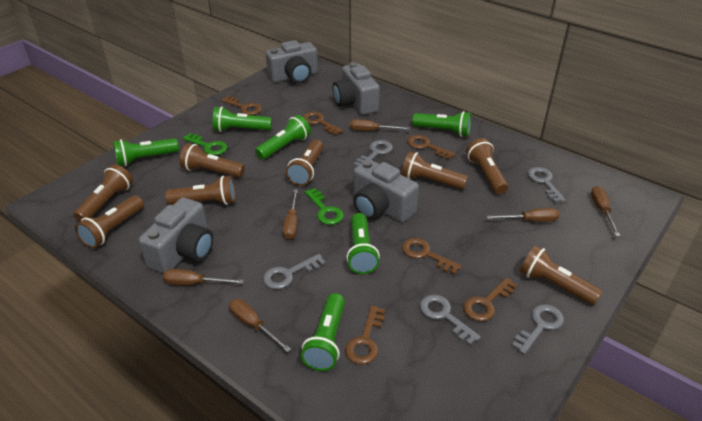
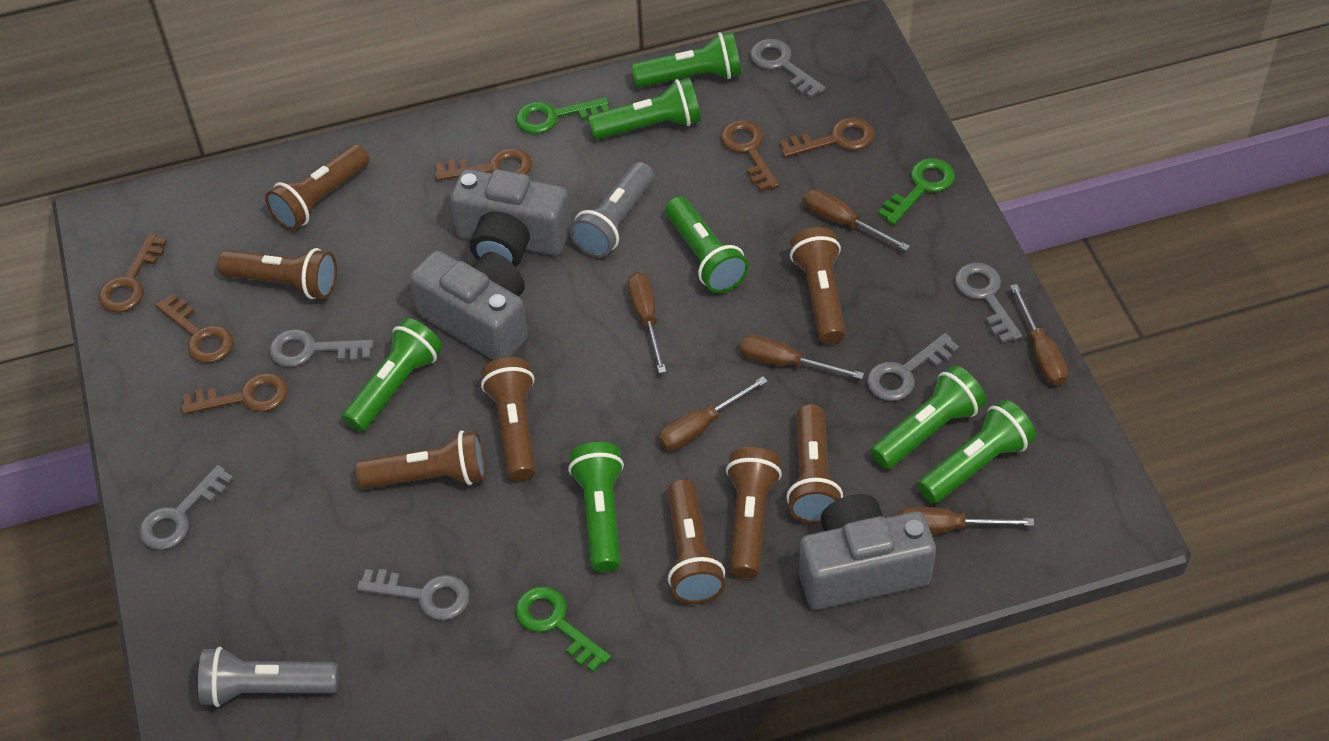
green flashlight: [113,138,179,166] [212,107,272,132] [255,115,311,160] [301,293,345,371] [346,213,380,274] [412,111,472,137] = 6 -> [342,318,443,432] [568,442,624,572] [588,78,701,140] [631,32,741,88] [665,197,749,293] [871,366,986,469] [918,399,1036,504] = 7
green key: [183,133,227,155] [305,188,344,225] = 2 -> [515,587,611,672] [516,98,609,134] [878,158,955,225] = 3
grey camera: [139,198,213,273] [265,40,318,84] [333,62,380,115] [353,159,419,222] = 4 -> [410,251,528,360] [450,169,571,267] [799,494,936,610] = 3
grey flashlight: none = 0 -> [198,647,338,707] [570,162,654,257] = 2
grey key: [263,254,325,289] [354,140,393,166] [420,295,481,345] [512,304,564,355] [528,167,566,203] = 5 -> [139,465,233,550] [269,329,374,367] [357,569,470,620] [750,39,826,98] [867,333,959,401] [955,263,1022,343] = 6

